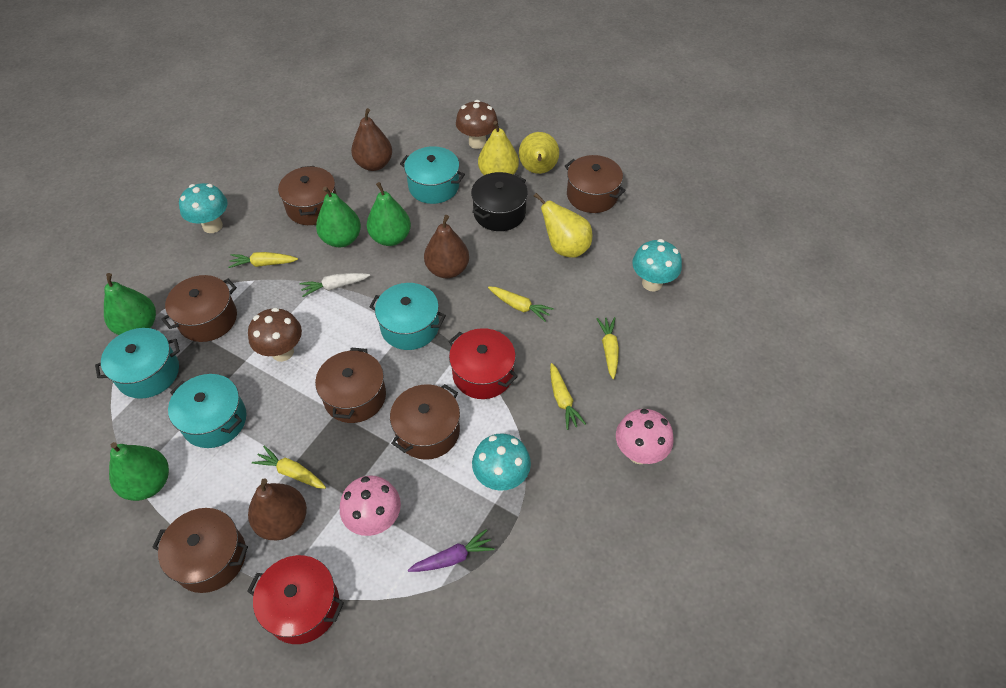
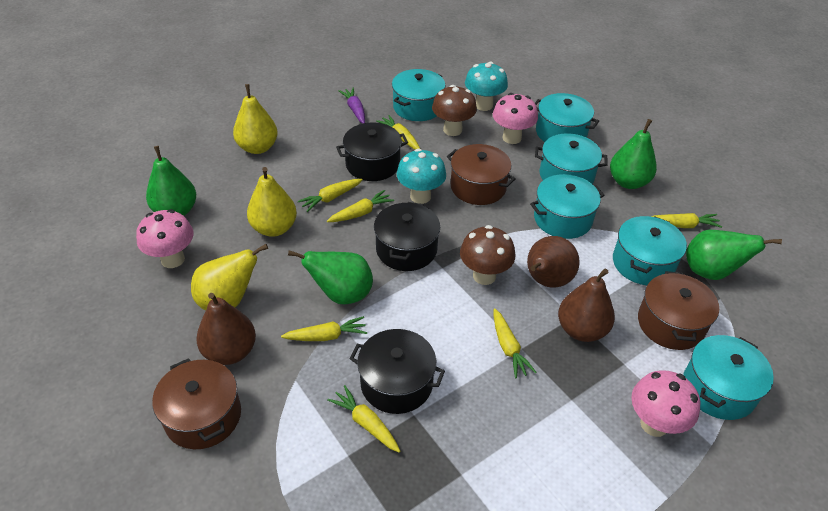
black pot: [471,172,528,231] = 1 -> [336,123,408,181] [349,329,445,414] [374,202,440,271] = 3
brown pot: [152,508,248,593] [161,275,237,342] [278,166,337,225] [315,347,386,423] [390,384,460,460] [565,155,626,213] = 6 -> [152,358,241,449] [447,144,516,205] [638,271,719,350] = 3
pink mushroom: [340,475,401,536] [616,409,674,464] = 2 -> [136,209,194,268] [493,93,538,144] [631,370,700,437] = 3
red pot: [247,555,344,644] [448,328,518,399] = 2 -> none = 0
turquoise mushroom: [179,183,228,233] [472,433,531,491] [632,239,682,291] = 3 -> [397,149,446,204] [465,62,508,111] = 2
turquoise pot: [95,328,180,399] [168,374,247,448] [369,283,446,350] [400,146,465,204] = 4 -> [392,69,445,121] [530,174,604,239] [535,93,599,142] [535,133,608,184] [613,216,687,285] [683,335,774,420] = 6
white carrot: [300,273,370,297] = 1 -> none = 0
yellow carrot: [228,252,298,268] [252,446,326,489] [488,287,554,322] [550,363,586,430] [596,317,619,379] = 5 -> [281,316,367,341] [298,179,363,212] [327,190,394,222] [327,385,400,453] [376,115,420,150] [494,308,537,379] [651,213,722,228] = 7

